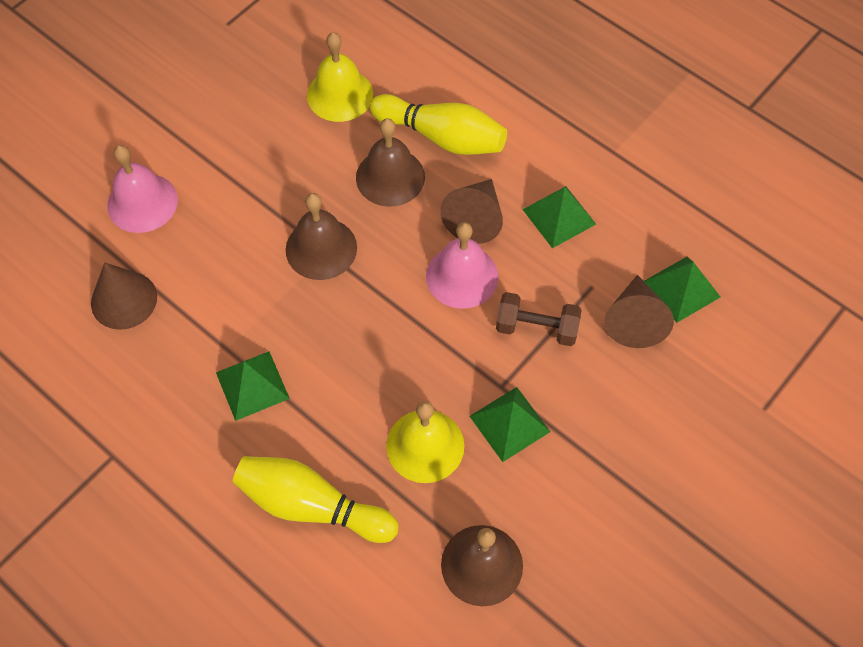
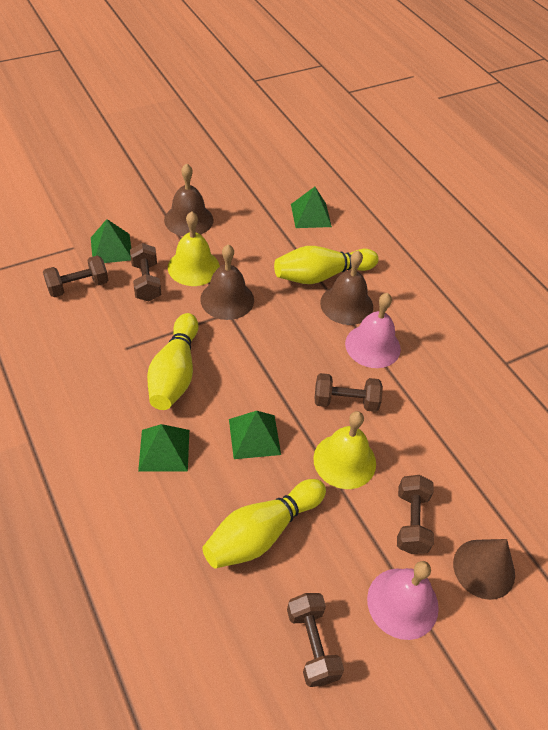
brown cone: [91,263,157,330] [440,179,503,244] [604,275,674,348] = 3 -> [453,539,515,600] = 1
brown dumbbell: [496,292,582,346] = 1 -> [43,256,108,297] [130,243,161,301] [287,593,344,687] [315,373,383,412] [397,475,434,554] = 5
yellow bowling pin: [232,456,398,543] [370,94,507,155] = 2 -> [147,313,199,410] [202,479,326,569] [274,246,379,284] = 3

